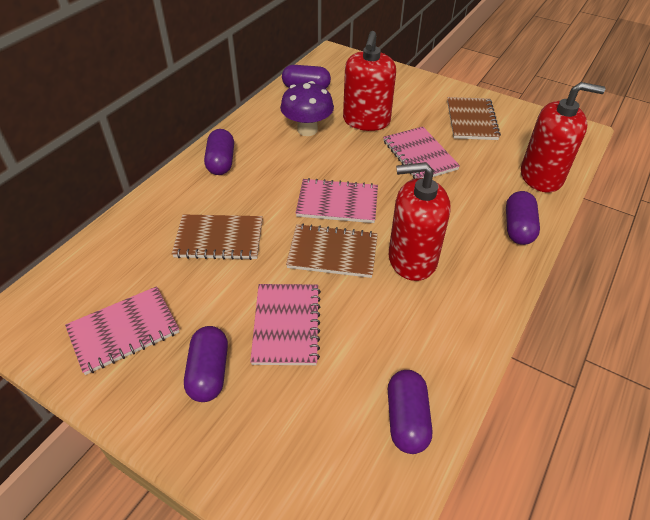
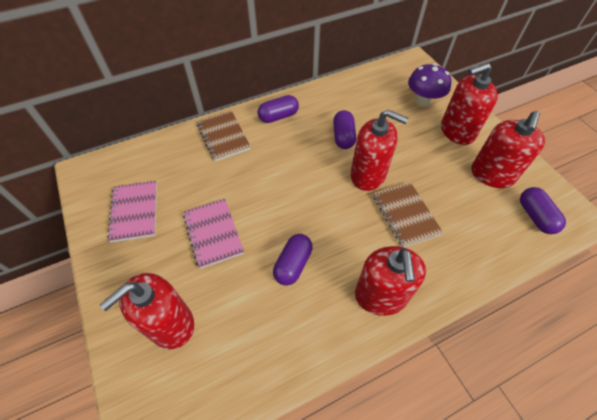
brown notebook: [172,214,263,260] [286,224,378,278] [447,97,501,140] = 3 -> [197,111,251,161] [373,182,443,247] = 2
pink notebook: [65,286,179,375] [250,284,321,365] [296,178,378,223] [383,127,460,179] = 4 -> [107,181,157,243] [183,199,244,269] = 2
purple capsule: [184,326,228,402] [204,129,234,175] [282,65,331,88] [388,370,432,454] [506,191,540,245] = 5 -> [258,95,299,123] [273,234,313,286] [333,110,356,149] [520,187,566,234] = 4
red soap dispenser: [343,31,396,131] [389,162,451,281] [521,82,605,193] = 3 -> [100,273,194,349] [351,109,408,191] [355,246,426,316] [441,63,498,145] [471,111,545,188] = 5

